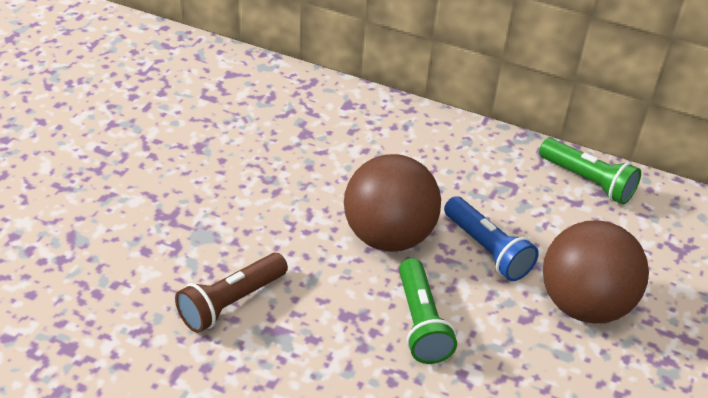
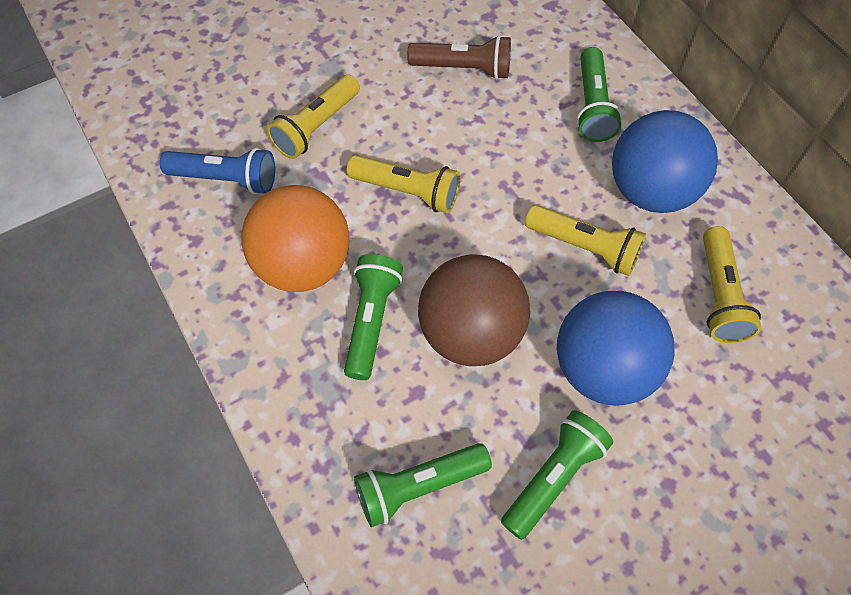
blue ball: none = 0 -> [557,291,675,406] [612,110,718,213] = 2
brown ball: [344,154,441,252] [543,220,649,324] = 2 -> [418,254,530,366] = 1
green flashlight: [399,258,457,364] [539,138,641,204] = 2 -> [344,254,403,380] [354,443,492,527] [501,410,613,540] [576,47,622,142] = 4
orange ball: none = 0 -> [242,185,349,292] = 1
yellow flashlight: none = 0 -> [267,74,360,159] [347,155,460,213] [525,205,646,276] [703,226,761,343] = 4

